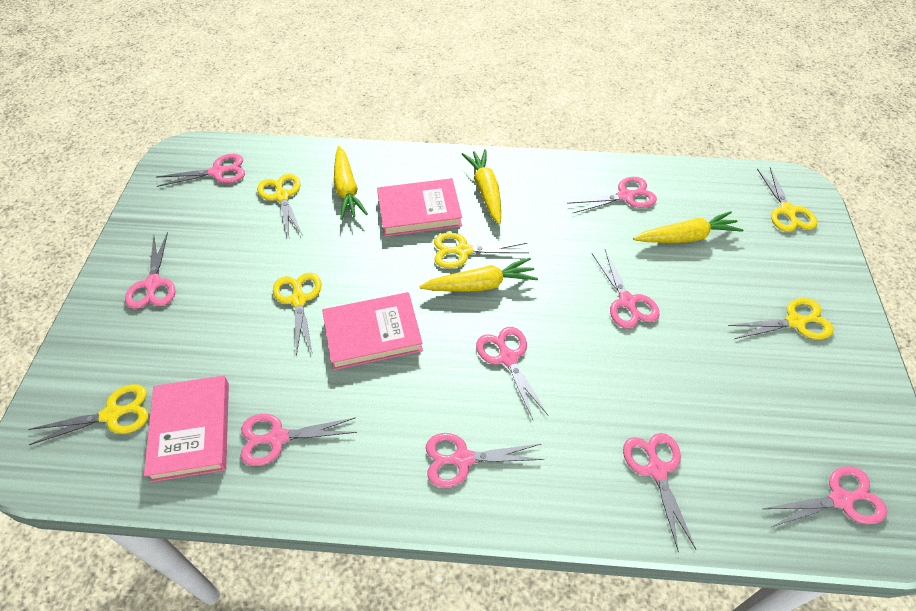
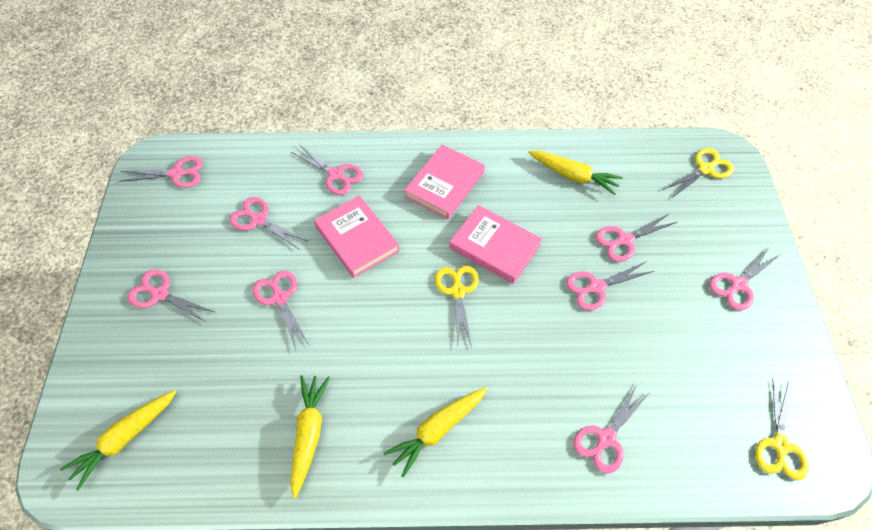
yellow scissors: [29,384,149,445] [257,174,302,237] [273,272,322,357] [434,232,529,268] [728,298,834,339] [757,167,817,232] = 6 -> [435,266,479,348] [663,148,734,198] [755,378,809,480] = 3

